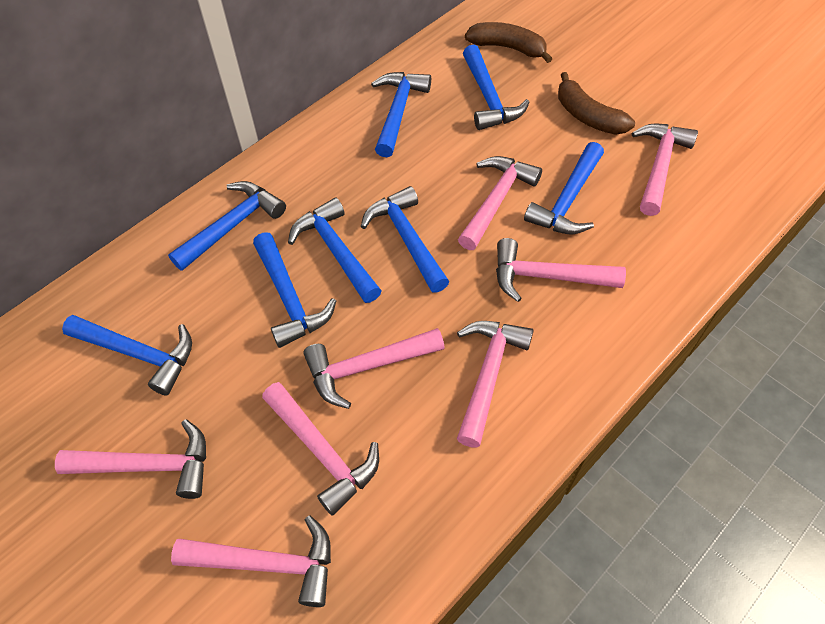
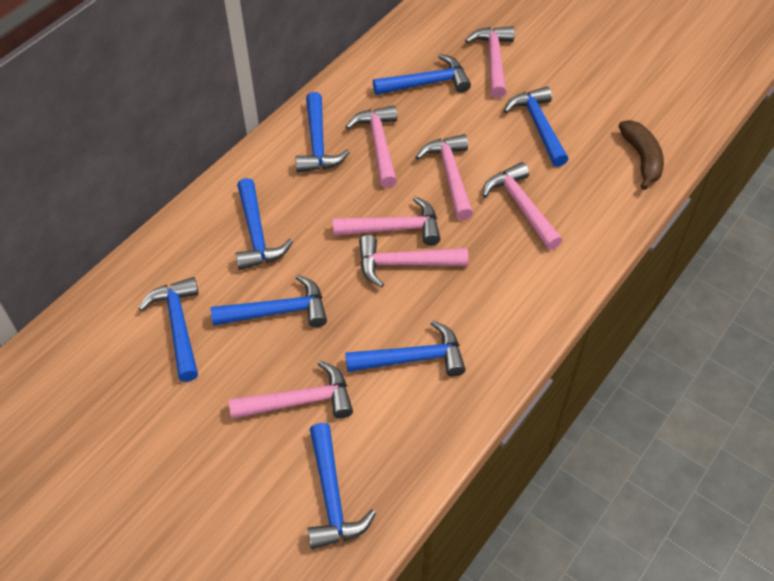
brown banana: [465,22,552,63] [558,72,635,135] = 2 -> [618,120,664,190] = 1
pink hammer: [55,419,206,499] [171,515,331,607] [262,382,379,516] [303,328,445,409] [457,321,534,448] [458,156,542,250] [496,238,626,302] [632,123,698,216] = 8 -> [229,361,353,419] [333,196,441,246] [345,105,397,188] [359,235,468,288] [416,134,473,220] [465,26,515,98] [482,162,563,250] = 7

